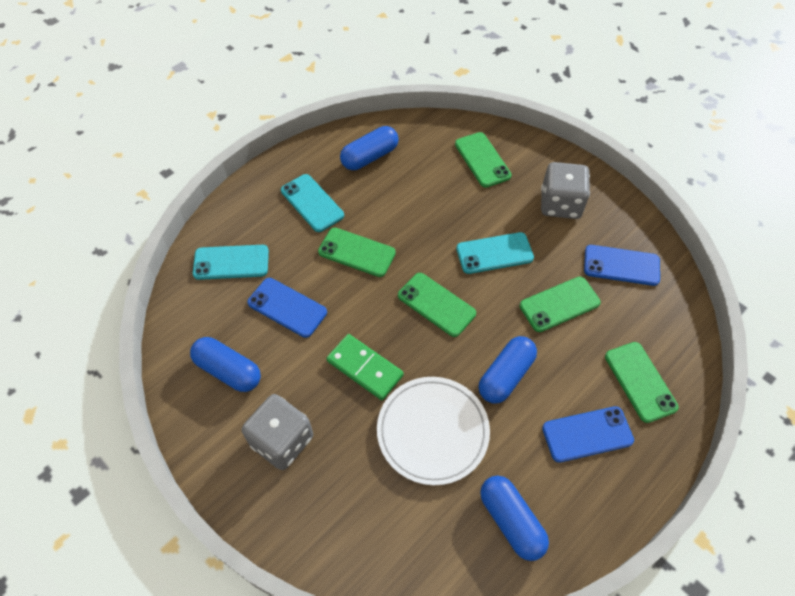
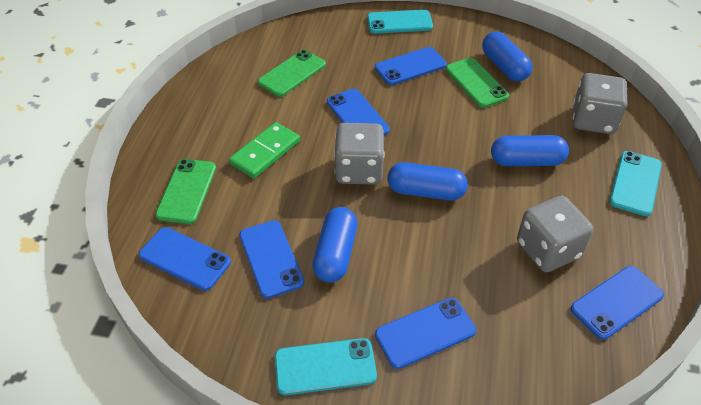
blue phone: [247,278,327,338] [542,406,634,463] [584,245,660,286] = 3 -> [139,227,231,291] [239,220,304,298] [327,89,390,135] [375,47,447,85] [375,298,476,369] [571,266,664,339] = 6
green phone: [318,228,396,277] [398,273,476,337] [455,132,512,188] [520,277,601,332] [605,342,679,423] = 5 -> [155,159,216,224] [258,50,326,97] [446,58,509,108] = 3
grey dice: [242,394,313,470] [541,162,590,219] = 2 -> [334,123,385,185] [517,196,593,272] [572,73,627,134] = 3
white plate: [377,377,490,485] = 1 -> none = 0

